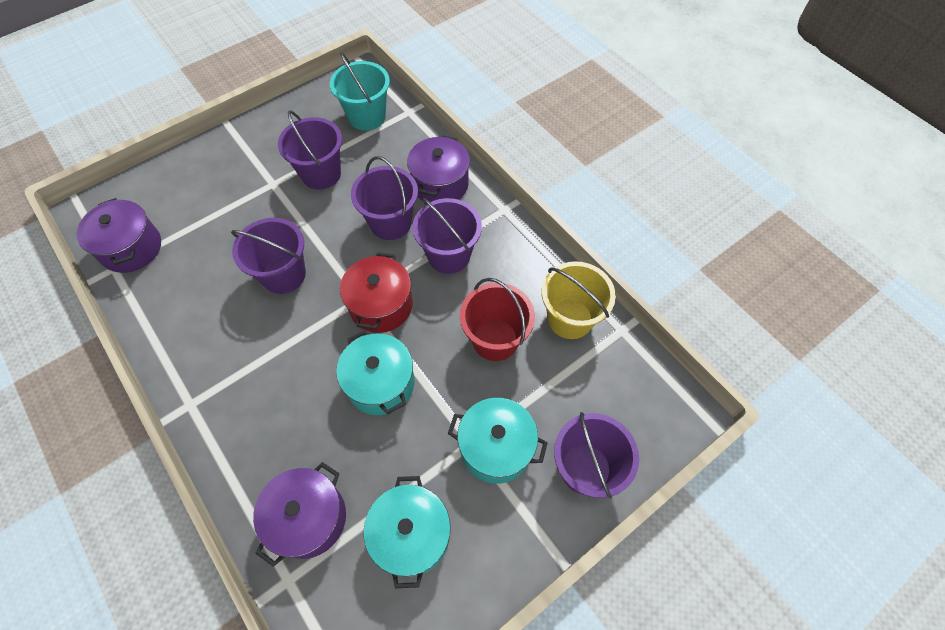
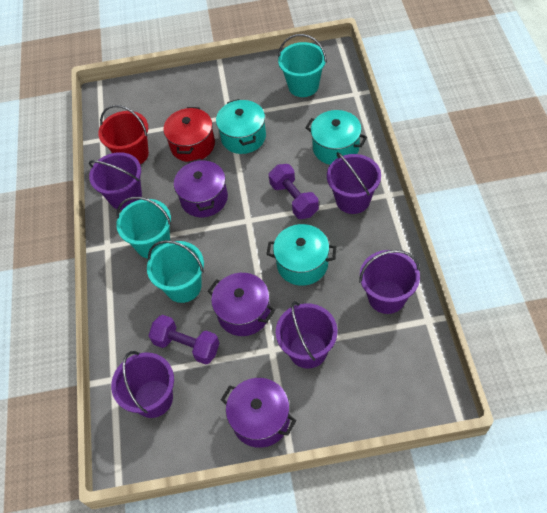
purple dumbbell: none = 0 -> [149,315,219,365] [269,164,319,219] = 2
turquoise bucket: [330,52,390,131] = 1 -> [116,197,171,259] [147,240,204,303] [278,34,327,97] = 3
yellow bucket: [541,261,616,339] = 1 -> none = 0

